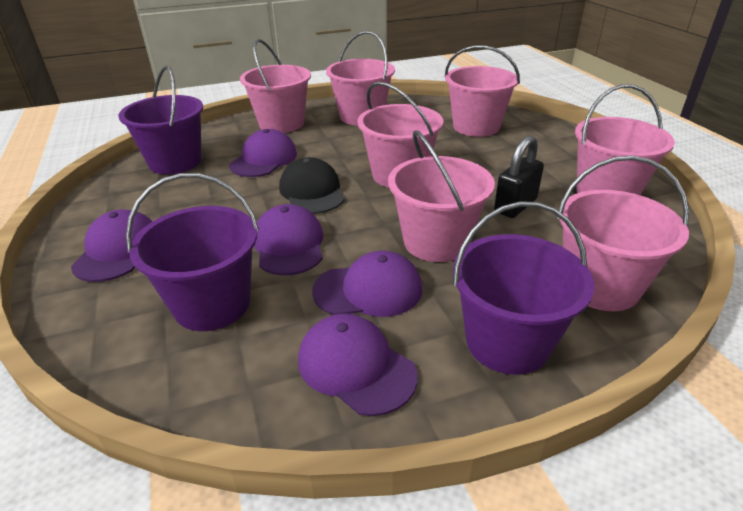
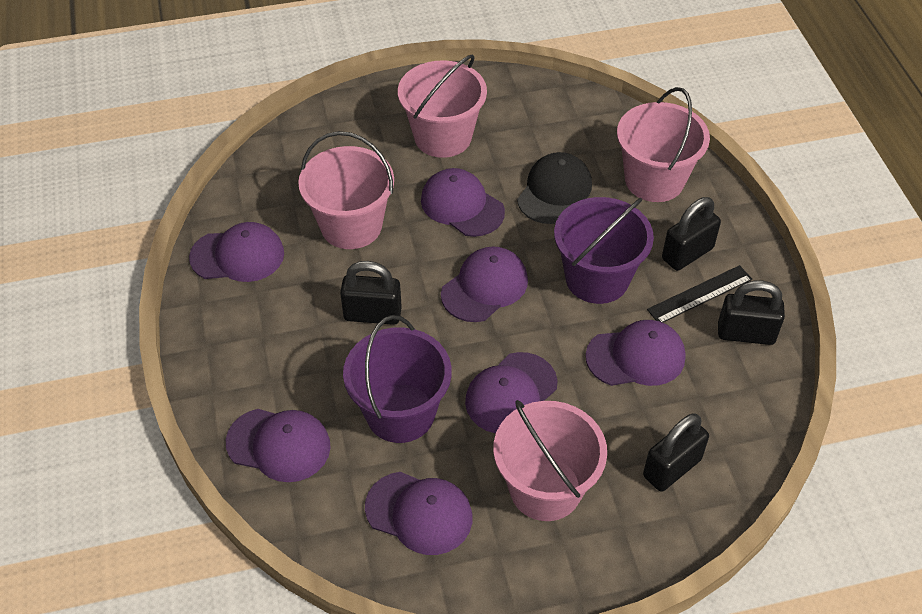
black padlock: [494,135,544,218] = 1 -> [340,261,402,325] [643,413,709,492] [662,197,721,271] [718,280,785,345] = 4
black ruler: none = 0 -> [647,265,752,323] = 1
pink bucket: [240,39,311,133] [326,31,395,126] [358,81,443,188] [388,130,495,262] [445,45,520,137] [557,156,689,311] [575,84,675,195] = 7 -> [298,131,394,249] [398,55,487,158] [493,400,607,521] [617,87,710,202] = 4
purple bucket: [118,66,203,175] [126,173,259,331] [453,201,594,375] = 3 -> [343,315,452,443] [554,197,654,304] = 2
purple cap: [71,209,153,282] [229,129,297,177] [254,204,323,275] [298,313,418,416] [312,251,422,317] = 5 -> [189,222,284,282] [226,409,331,482] [365,472,472,555] [421,168,505,237] [441,246,528,322] [465,352,557,434] [585,320,686,386] = 7

